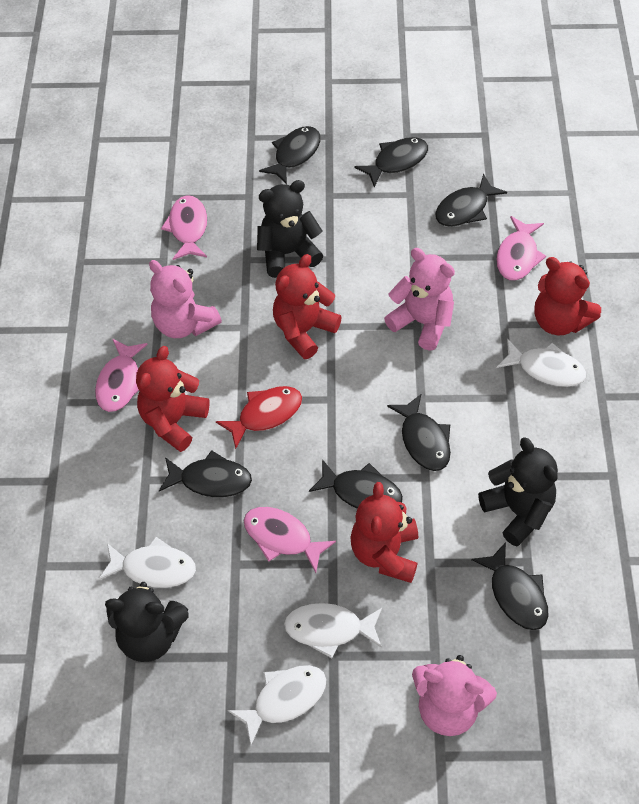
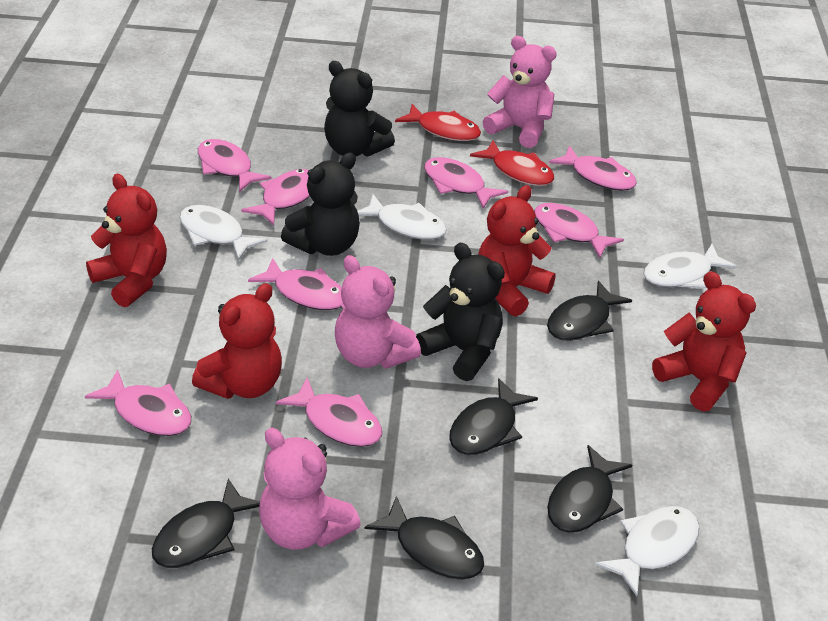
black fish: [159,450,252,497] [259,126,321,185] [309,459,403,509] [355,137,428,187] [387,393,451,471] [435,174,507,227] [471,542,548,630] = 7 -> [152,478,260,568] [365,496,484,580] [449,378,538,455] [547,281,632,341] [547,445,632,533] = 5
pink fish: [95,339,148,412] [161,195,207,260] [244,507,336,573] [496,216,546,281] = 4 -> [85,370,191,436] [198,139,272,192] [241,169,310,225] [248,258,342,310] [276,377,382,447] [424,157,508,209] [534,203,624,258] [549,145,637,191] = 8
red fish: [216,386,302,449] = 1 -> [395,104,481,141] [470,140,554,186] = 2

